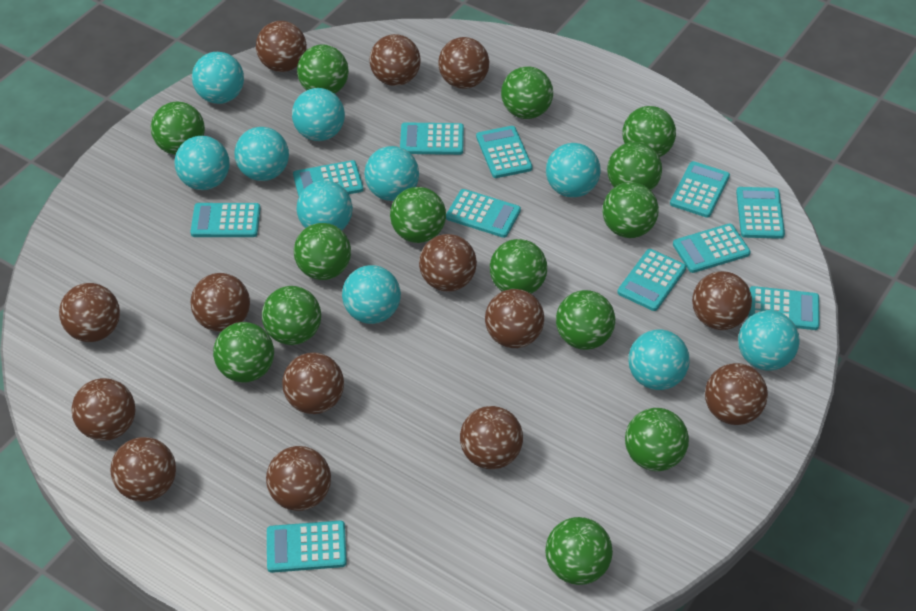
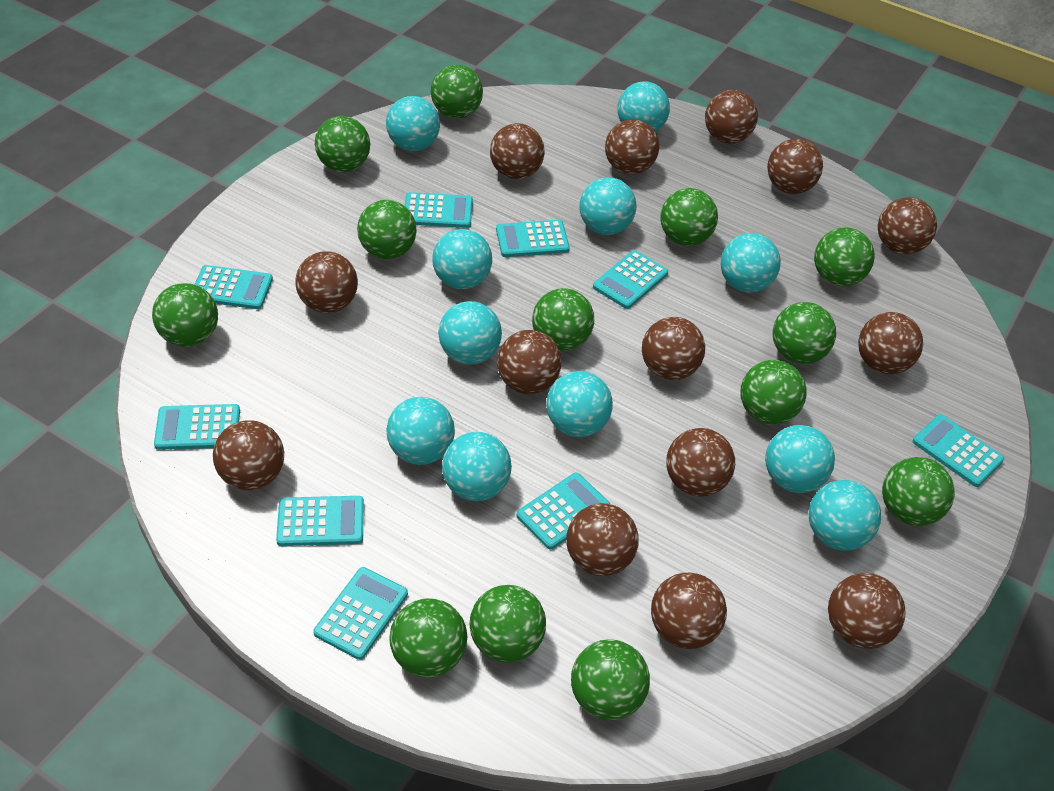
green ball: [151,102,205,155] [213,322,274,383] [262,286,321,345] [294,223,351,280] [297,45,349,94] [390,187,446,243] [490,239,547,294] [501,66,553,119] [545,517,613,585] [556,290,615,350] [603,182,659,238] [607,142,662,191] [623,106,676,157] [625,408,689,471] = 14 -> [152,283,218,347] [315,116,370,172] [357,200,417,259] [389,598,467,677] [431,65,483,118] [470,585,546,663] [532,288,594,351] [571,639,650,720] [660,188,718,246] [741,360,807,425] [773,302,836,364] [814,227,875,286] [882,457,955,526] = 13
turquoise ball: [175,136,230,190] [192,52,244,104] [235,127,289,181] [292,88,345,141] [297,180,353,230] [342,265,401,324] [364,146,419,201] [546,143,601,197] [628,329,690,390] [738,310,799,371] = 10 -> [386,96,440,151] [386,397,455,465] [432,229,492,289] [438,301,502,365] [442,432,512,501] [546,371,613,437] [580,177,636,235] [618,81,670,132] [721,233,781,292] [765,425,835,493] [809,480,881,551] = 11
turquoise calculator: [190,203,260,237] [267,521,347,573] [293,160,363,196] [400,122,464,155] [446,189,521,238] [476,126,533,178] [617,249,686,311] [670,161,730,218] [673,224,751,273] [736,187,785,239] [748,286,820,330] = 11 -> [154,404,240,450] [194,265,273,309] [276,496,364,546] [313,567,408,660] [405,192,473,228] [496,220,570,257] [516,472,610,549] [593,250,668,309] [912,414,1004,487] = 9

